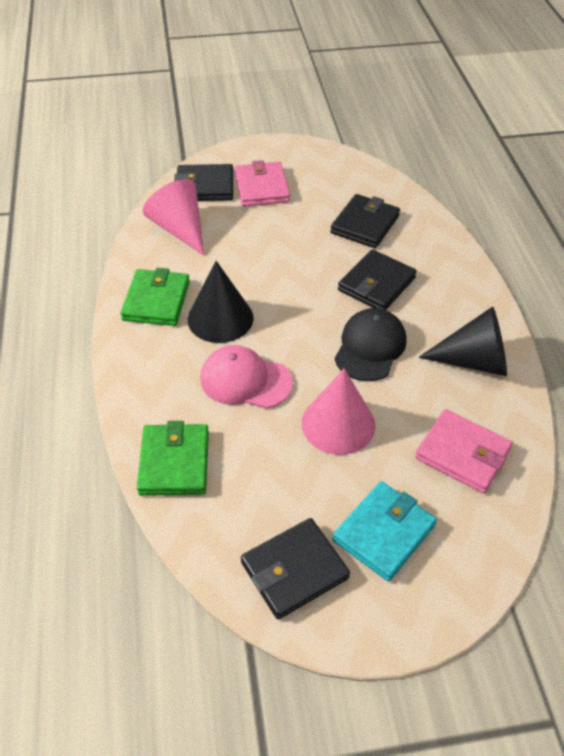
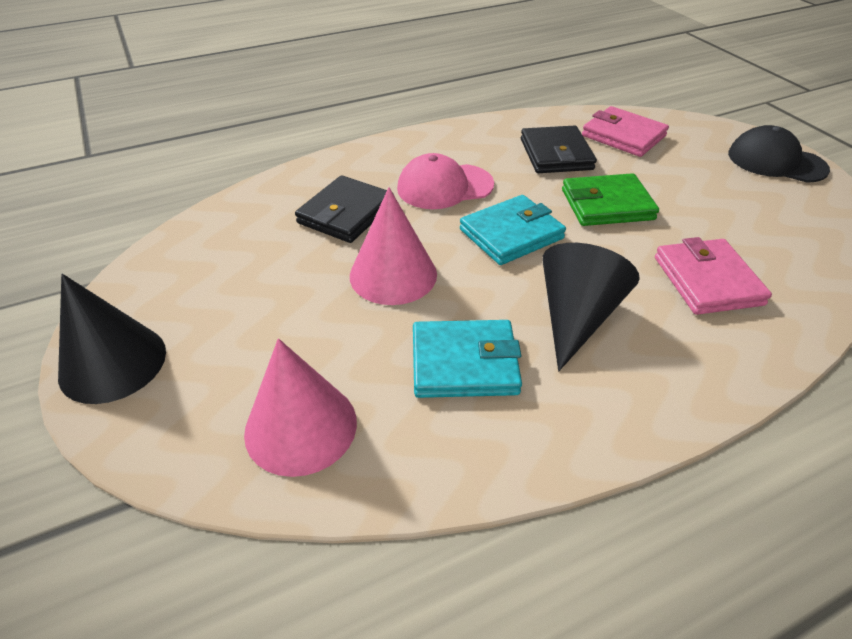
black wallet: [174,164,233,201] [241,518,350,619] [330,194,400,248] [338,249,417,310] = 4 -> [295,175,394,243] [521,125,597,173] = 2
green wallet: [120,268,190,326] [137,421,209,496] = 2 -> [562,173,659,226] = 1
turquoise wallet: [332,481,437,581] = 1 -> [413,320,522,398] [460,195,566,265] = 2

